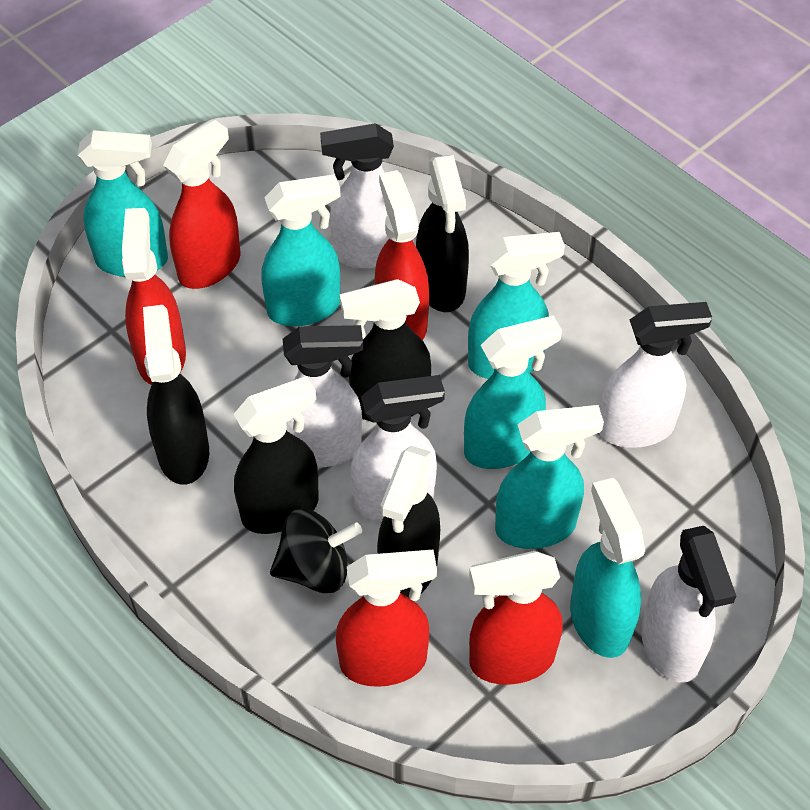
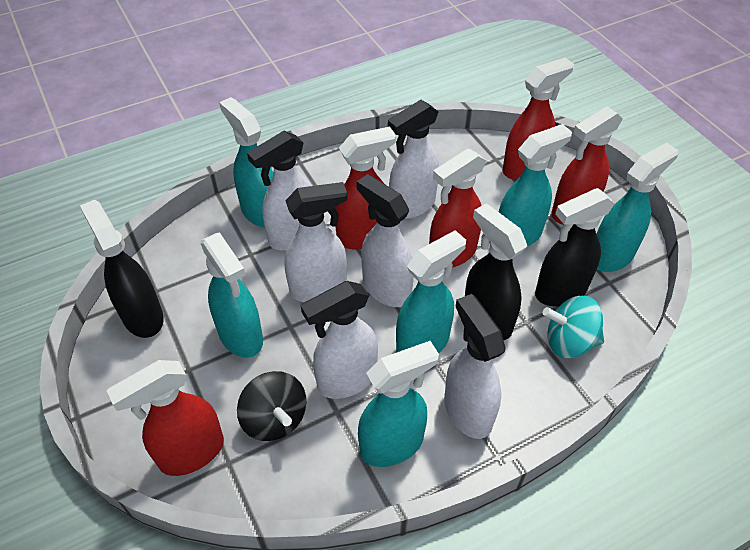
black spray bottle: [143,305,209,485] [234,376,319,534] [339,279,431,421] [377,446,440,598] [416,155,469,312] = 5 -> [80,200,164,338] [465,204,527,340] [535,188,615,307] = 3
turquoise spinning top: none = 0 -> [543,296,604,358] = 1
white spray bottle: [283,325,363,468] [320,123,394,269] [351,375,445,521] [599,302,712,448] [641,526,736,683] = 5 -> [247,131,312,251] [285,182,348,302] [301,281,378,399] [356,174,414,307] [388,100,439,219] [444,294,506,439] = 6

